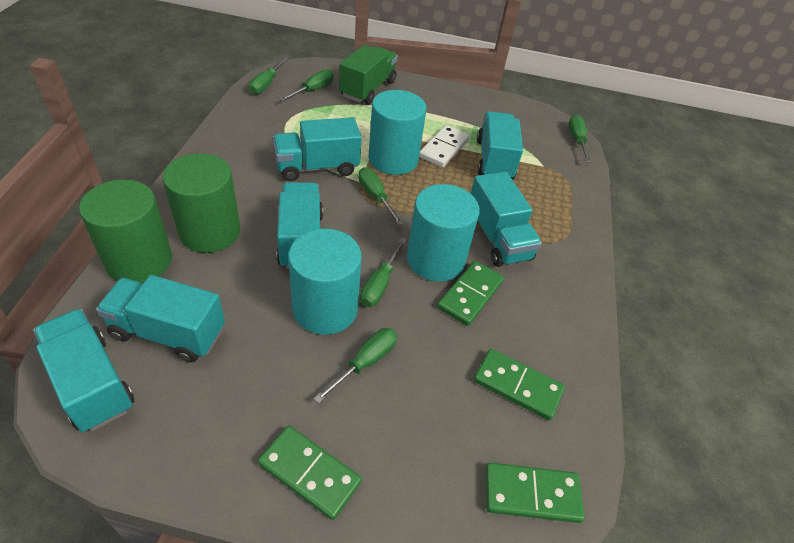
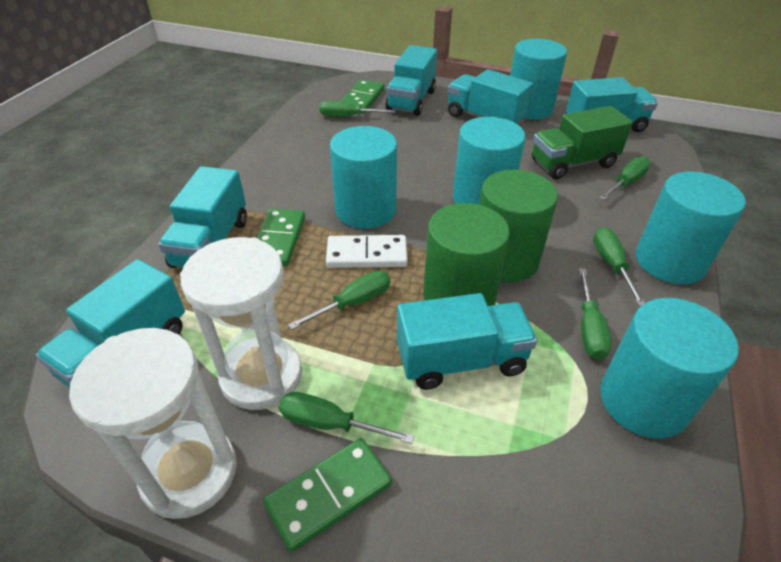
green domino: [258,426,362,520] [437,261,504,326] [474,349,565,421] [485,463,585,523] = 4 -> [257,208,305,266] [263,438,392,552] [341,80,384,113] = 3
turquoise cylinder: [288,228,362,335] [368,90,426,175] [407,184,480,282] = 3 -> [330,126,397,229] [453,117,526,205] [510,39,567,120] [600,298,739,439] [636,171,746,284] = 5
white hourglass: none = 0 -> [69,328,237,519] [180,237,302,410] = 2

